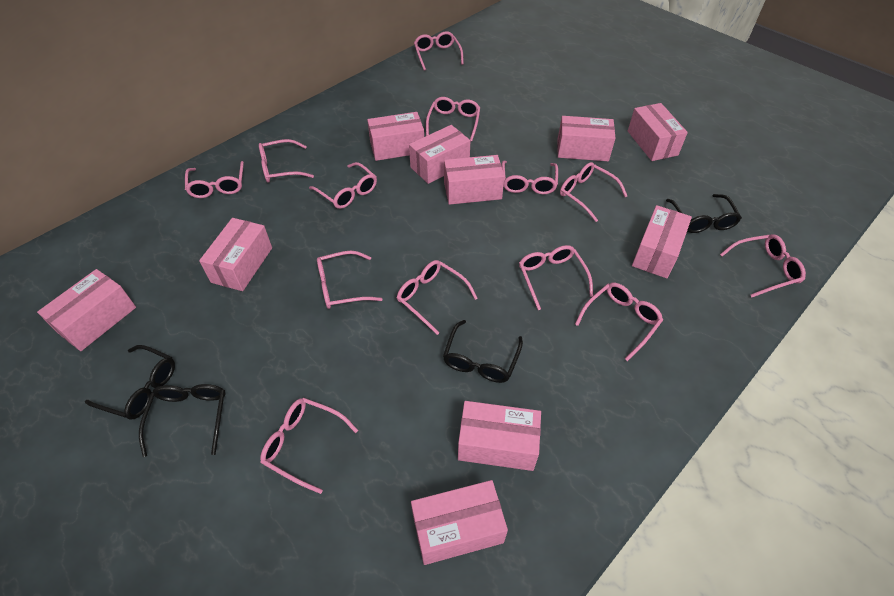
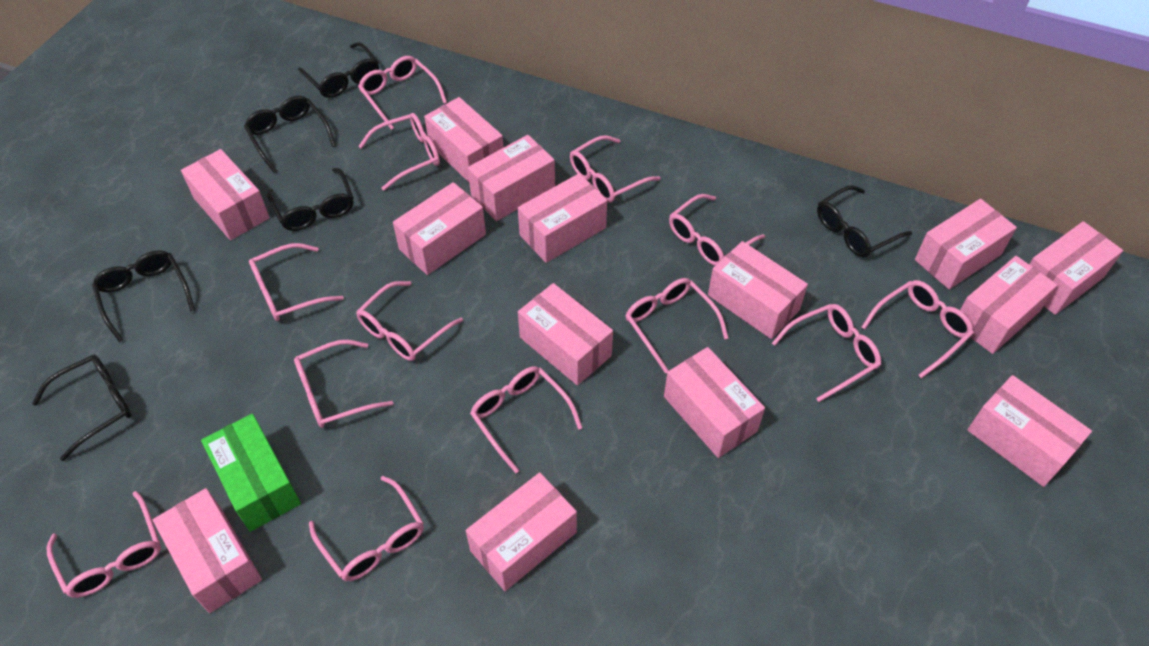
black glasses: [85,345,175,420] [139,384,226,457] [443,320,523,383] [666,194,742,233] = 4 -> [32,355,132,461] [92,250,195,342] [244,96,336,173] [267,168,354,231] [298,42,379,98] [817,185,912,257] = 6
green box: none = 0 -> [201,414,301,532] = 1
pink box: [37,269,136,351] [199,218,272,291] [367,112,424,161] [409,125,470,184] [411,480,508,565] [444,155,504,205] [458,401,541,471] [557,116,615,161] [628,103,688,161] [632,205,692,278] = 10 -> [153,488,262,613] [181,149,270,240] [393,182,486,275] [424,97,504,182] [466,472,577,591] [468,135,555,221] [518,173,607,263] [518,283,613,386] [664,347,765,458] [708,241,808,339] [915,199,1017,289] [960,256,1057,354] [967,375,1092,487] [1029,221,1123,315] = 14

